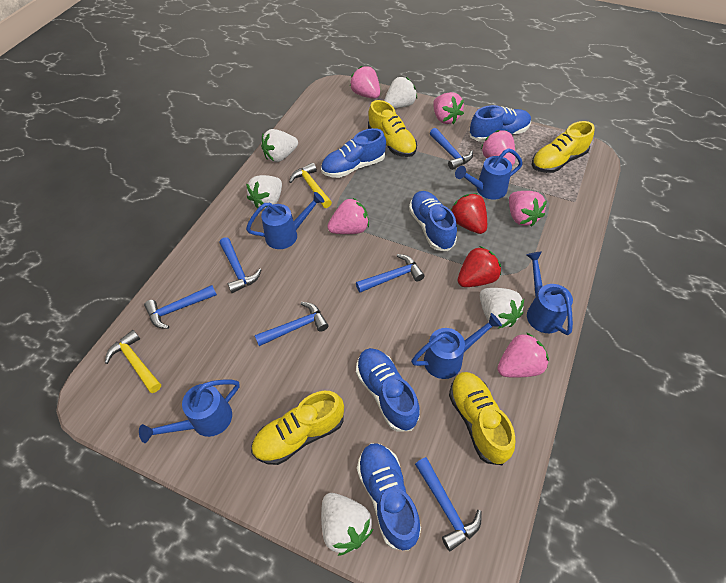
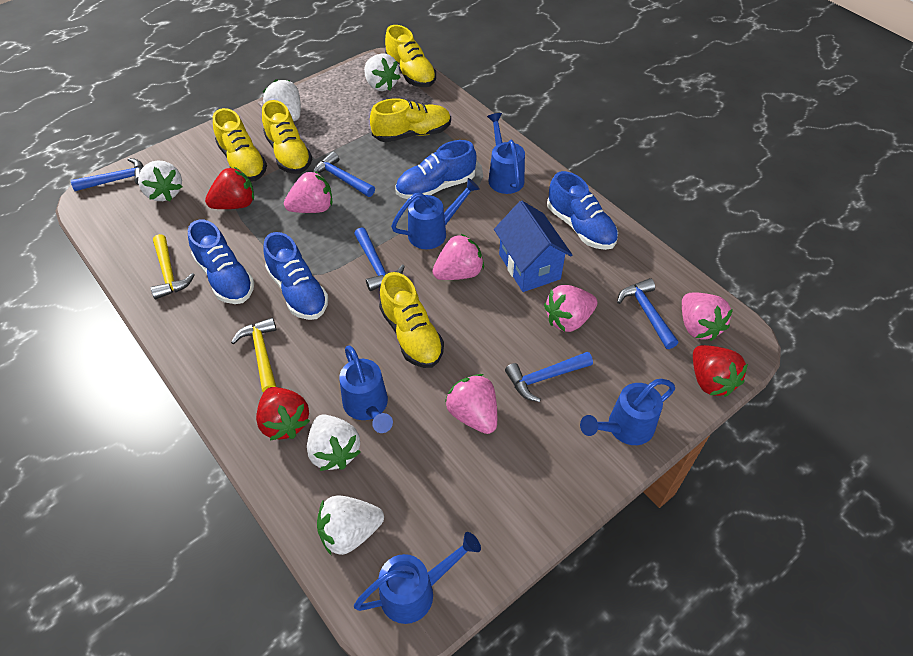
blue hammer: [144,285,217,329] [220,237,261,293] [255,302,329,346] [356,254,425,293] [415,457,482,551] [430,128,473,170] = 6 -> [71,158,144,191] [313,151,375,197] [354,227,405,291] [505,352,593,402] [617,278,678,349] = 5
blue house: none = 0 -> [494,201,572,292] = 1
blue shoe: [321,128,386,178] [356,348,420,432] [357,443,421,551] [409,191,457,251] [470,105,531,142] = 5 -> [188,220,254,304] [263,232,328,320] [395,140,477,199] [547,171,618,250] = 4
pink strawberry: [327,198,369,234] [350,66,380,99] [433,92,464,124] [481,130,515,166] [497,332,549,378] [509,191,547,227] = 6 -> [284,171,332,213] [432,234,484,280] [445,374,497,434] [544,285,597,332] [682,293,733,341] = 5
red strawberry: [451,193,487,234] [458,246,501,287] = 2 -> [205,167,254,209] [256,387,310,440] [693,345,748,397] = 3
yellow shoe: [251,391,344,465] [368,100,417,157] [449,372,515,465] [532,121,595,173] = 4 -> [213,108,267,181] [262,100,312,174] [370,98,451,142] [379,272,444,368] [385,25,436,87] = 5

